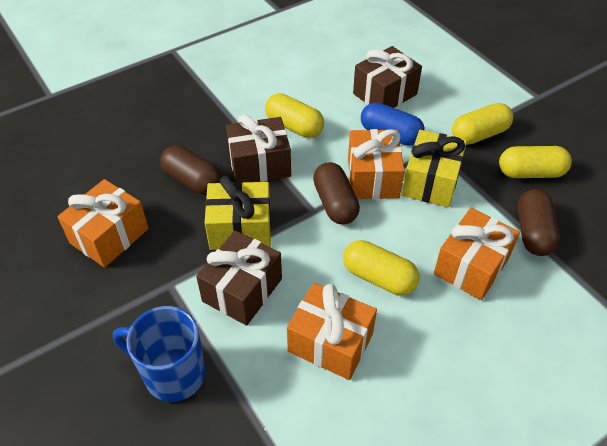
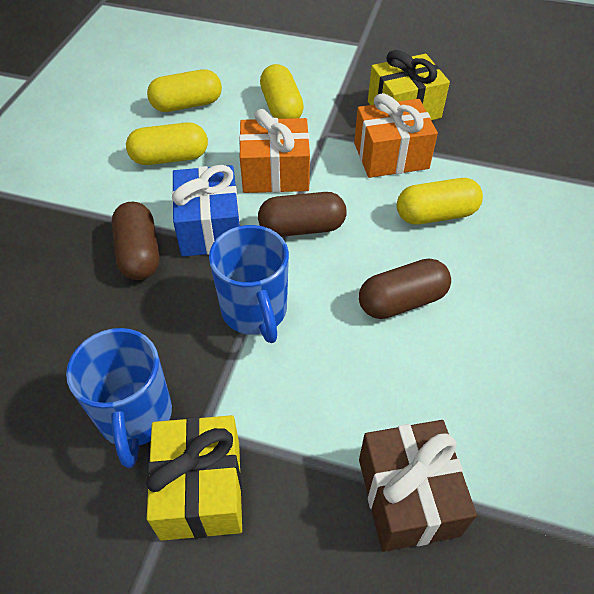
blue capsule: [361,102,425,146] = 1 -> none = 0
blue gift: none = 0 -> [172,165,240,257] = 1
blue mug: [113,306,206,402] = 1 -> [66,328,172,468] [209,225,289,343] = 2
brown gift: [196,230,282,326] [226,114,291,182] [353,46,422,108] = 3 -> [359,420,477,552] = 1
orange gift: [57,179,149,268] [287,283,377,380] [348,129,405,199] [434,208,520,300] = 4 -> [239,109,310,193] [354,93,438,178] = 2

